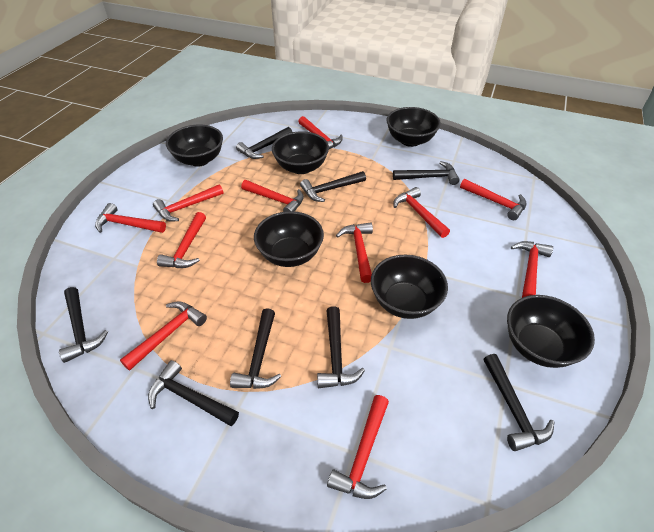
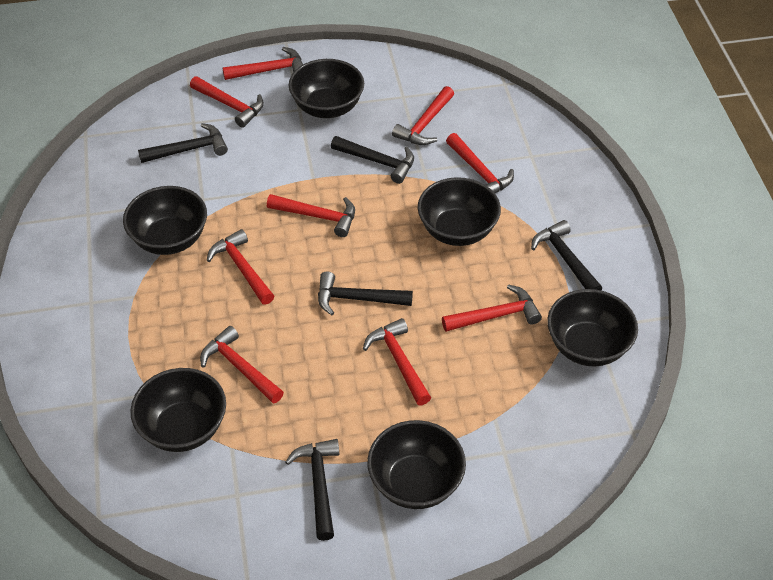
black hammer: [59,287,108,363] [148,360,239,426] [230,308,282,389] [236,127,292,159] [300,171,366,202] [317,306,365,388] [393,161,460,185] [484,354,554,451] = 8 -> [138,123,228,163] [285,439,339,541] [318,271,413,315] [331,136,414,184] [531,220,602,290] = 5
red hammer: [95,203,166,233] [120,301,207,371] [153,184,223,221] [157,212,206,268] [241,180,304,212] [298,116,343,149] [327,395,389,499] [336,222,373,283] [393,187,450,238] [460,179,526,220] [511,241,553,298] = 11 -> [190,76,264,128] [200,326,284,403] [207,229,274,305] [222,47,303,80] [267,194,355,237] [363,318,431,406] [392,86,454,145] [442,284,542,332] [446,133,514,193] = 9

